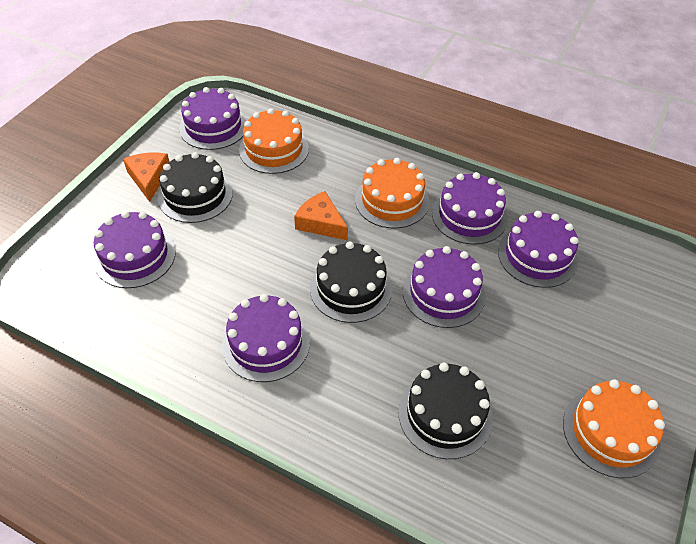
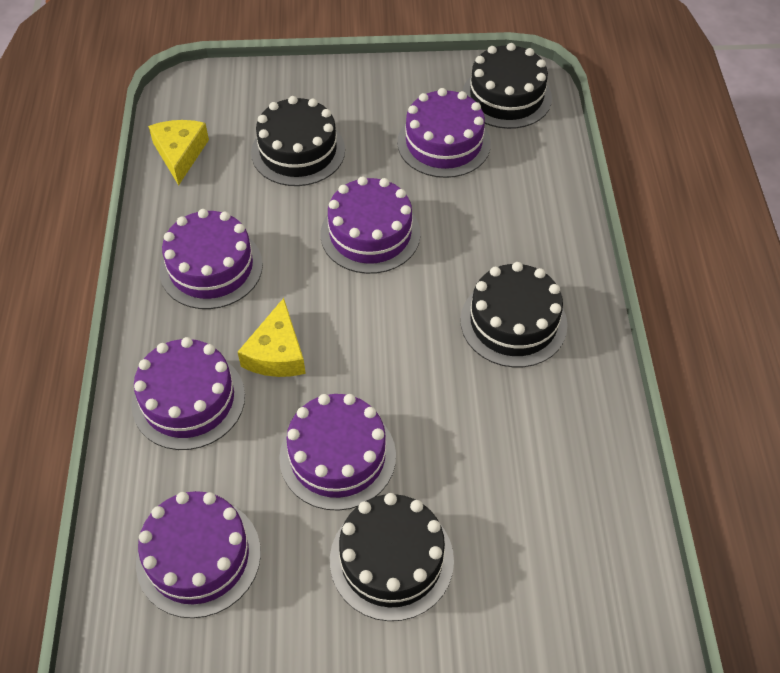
black cake: [158,152,233,223] [310,241,392,323] [398,363,493,459] = 3 -> [251,96,345,186] [330,493,454,621] [460,262,568,367] [462,43,552,129] = 4
orange cake: [239,108,309,174] [355,158,429,228] [563,379,665,478] = 3 -> none = 0
orange cheese: [123,153,169,202] [294,191,348,241] = 2 -> none = 0
yellow cheese: none = 0 -> [148,120,209,185] [238,298,306,377] = 2

